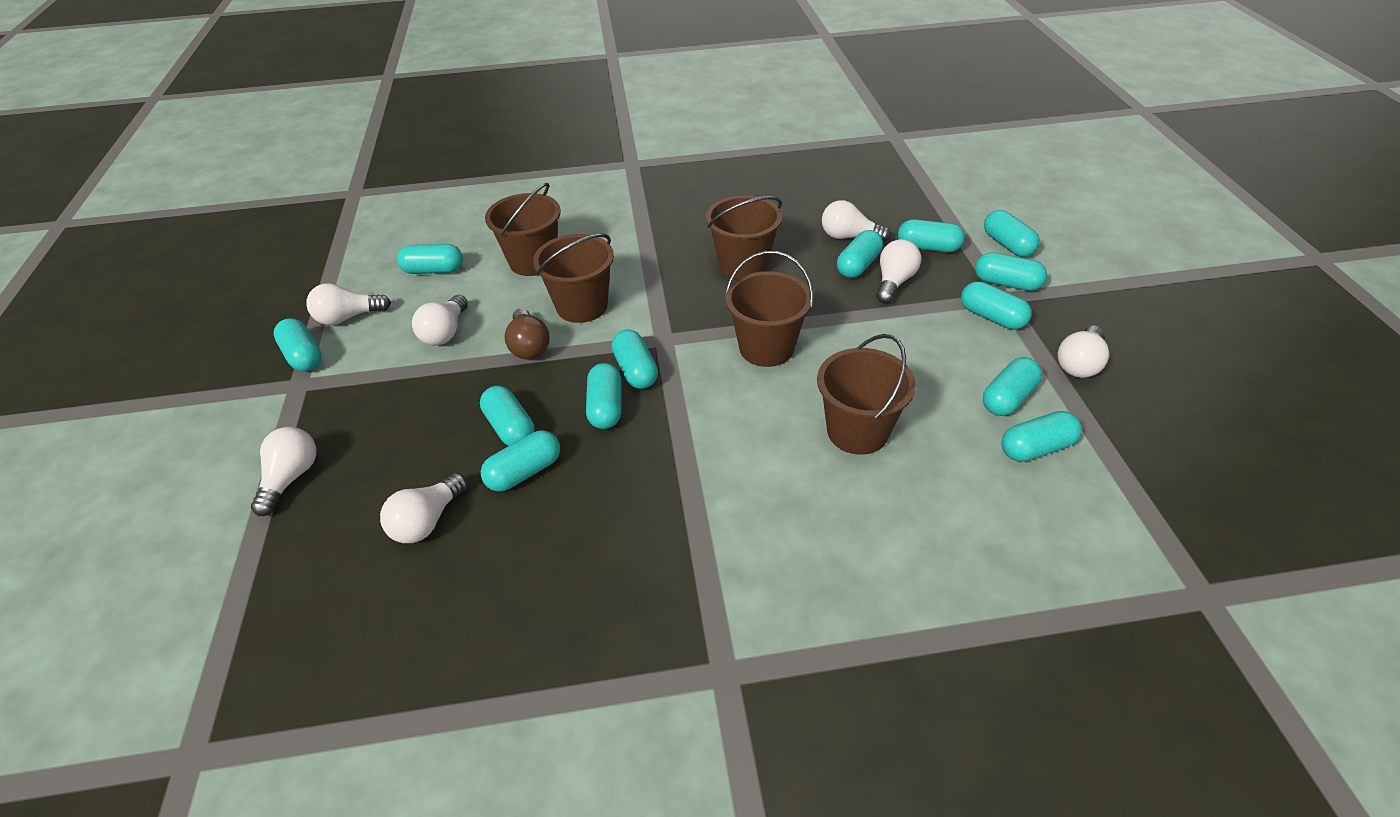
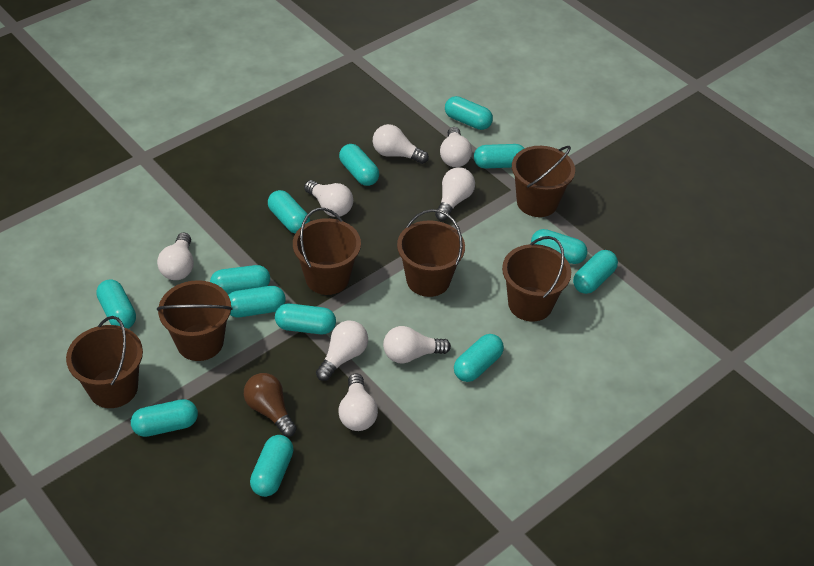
brown bucket: [485,183,561,276] [533,234,614,323] [706,195,782,279] [726,251,814,367] [817,334,916,455] = 5 -> [66,316,143,408] [157,280,233,361] [293,208,361,295] [397,209,465,297] [502,236,571,321] [512,146,575,217] = 6
white light bulb: [251,427,317,516] [306,283,391,325] [380,473,467,543] [412,295,468,346] [822,200,891,242] [876,239,921,303] [1058,325,1109,378] = 7 -> [157,233,194,280] [304,180,353,217] [316,321,368,381] [338,373,378,431] [373,124,429,164] [383,326,451,364] [435,167,475,221] [440,127,472,167] = 8

